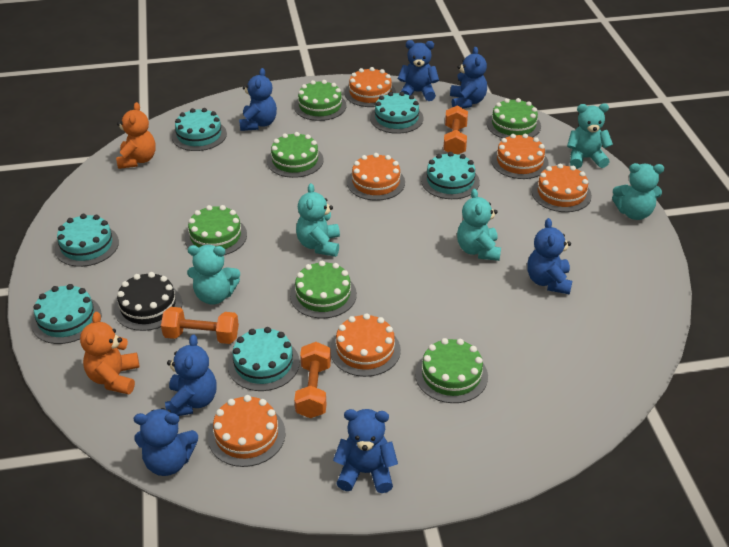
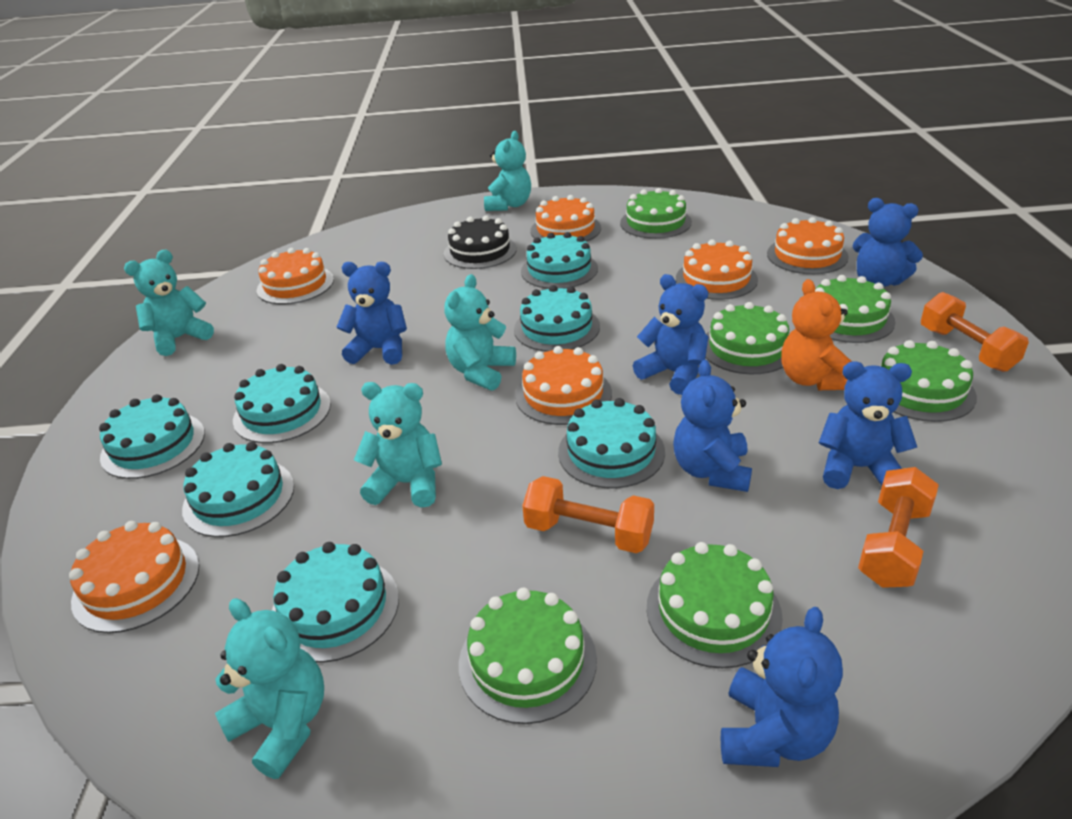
blue teddy bear: [134,408,198,476] [165,334,216,416] [239,68,277,131] [333,409,398,493] [398,40,439,101] [450,47,487,108] [527,218,572,294] = 7 -> [336,262,407,365] [633,274,708,395] [673,360,752,492] [721,607,843,767] [819,361,917,489] [853,198,923,287] = 6
orange teddy bear: [80,312,140,395] [116,102,156,169] = 2 -> [781,279,852,390] = 1
turquoise cake: [31,284,101,344] [55,214,119,267] [172,108,227,151] [228,327,300,391] [370,92,424,134] [421,152,480,199] = 6 -> [99,394,205,479] [182,442,294,537] [233,364,331,443] [272,542,399,663] [514,285,600,352] [521,232,598,289] [558,398,665,488] = 7

